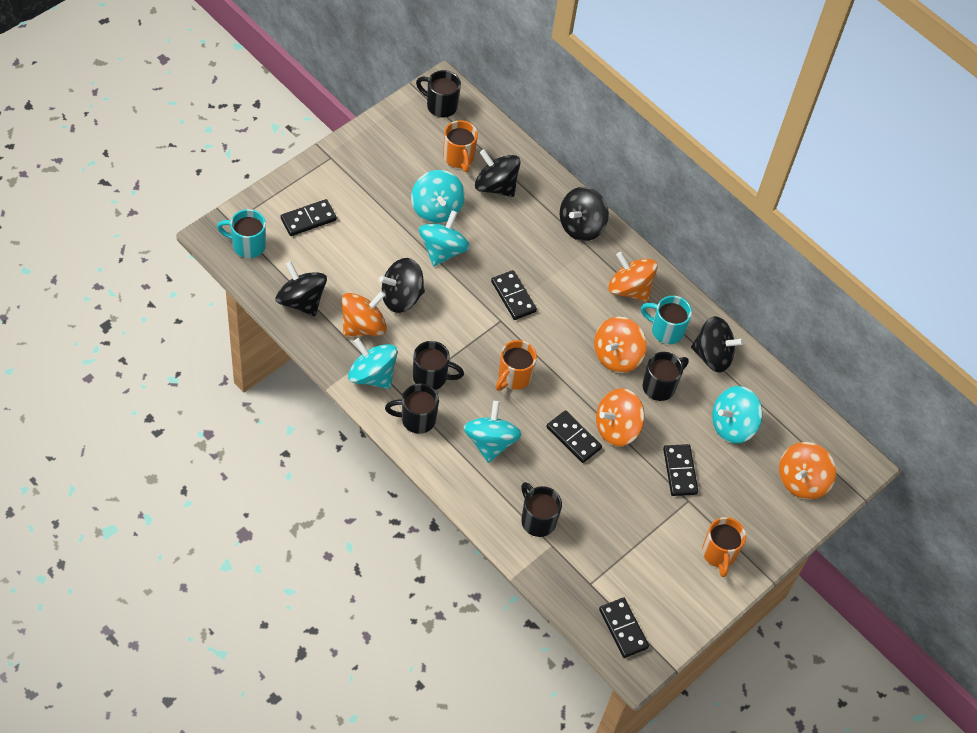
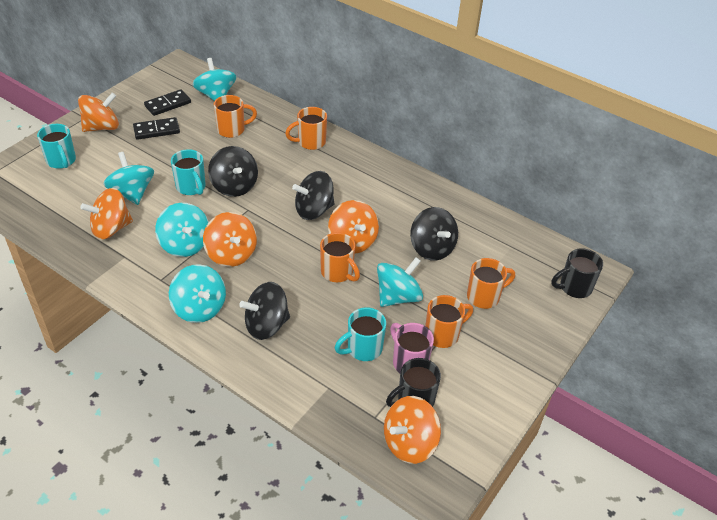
black domino: [281,199,337,236] [491,270,537,320] [546,410,602,463] [599,597,649,658] [663,444,698,496] = 5 -> [133,117,180,140] [144,89,191,116] = 2
black mug: [385,384,439,434] [413,341,464,390] [416,70,461,117] [521,482,562,537] [643,352,689,401] = 5 -> [386,358,441,407] [552,248,603,298] = 2
black spinning top: [276,261,327,316] [379,258,425,313] [475,149,520,197] [560,187,609,241] [691,316,744,373] = 5 -> [208,146,258,197] [239,282,290,340] [292,171,335,220] [410,207,458,261] = 4
orange mug: [443,120,478,172] [496,340,537,391] [702,517,746,577] = 3 -> [214,95,257,138] [285,107,327,150] [320,233,360,282] [425,295,473,348] [467,258,515,309] = 5
pink mug: none = 0 -> [390,323,434,373] = 1
turquoise mug: [217,209,266,258] [641,296,692,344] = 2 -> [37,124,76,169] [171,149,206,195] [335,307,386,361] = 3

